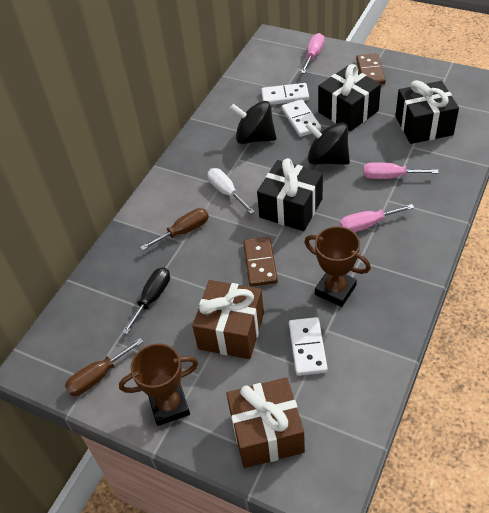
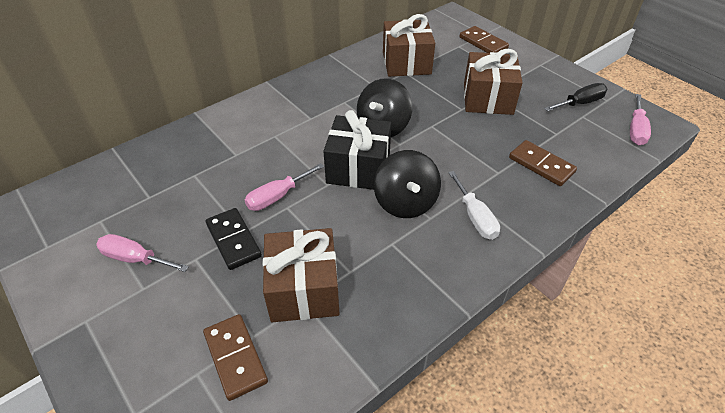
black domino: none = 0 -> [206,208,262,270] = 1
black gift: [257,158,323,231] [318,64,381,131] [395,80,459,144] = 3 -> [324,110,391,190] = 1
brown domino: [243,237,278,287] [356,53,386,85] = 2 -> [203,314,268,401] [459,26,509,53] [509,140,577,186] = 3
brown gift: [192,280,264,359] [226,377,305,468] = 2 -> [263,228,340,322] [383,14,435,77] [464,49,523,115] = 3
brown screwdriver: [65,338,143,396] [140,208,209,251] = 2 -> none = 0
brown trophy: [119,343,198,426] [304,226,371,307] = 2 -> none = 0
white domino: [261,83,309,105] [282,99,321,137] [289,317,328,376] = 3 -> none = 0

